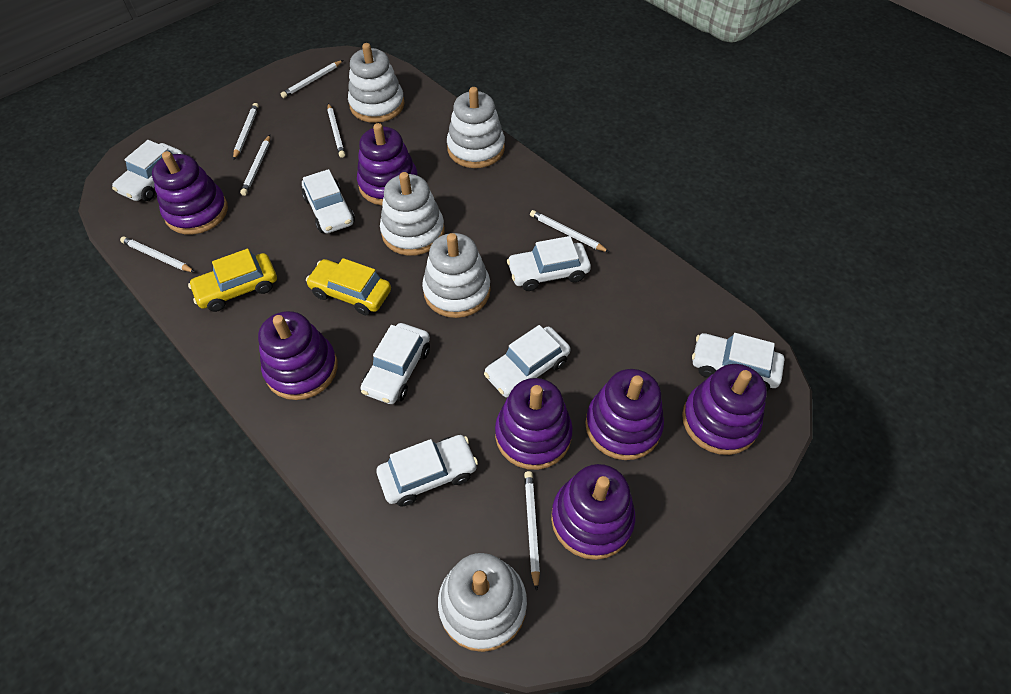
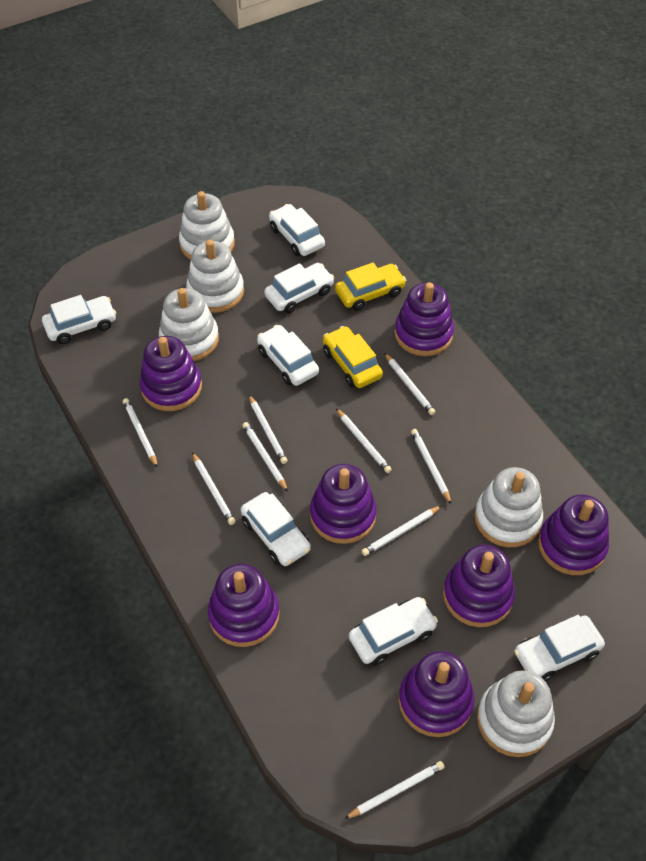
white pencil: [120,237,195,272] [233,103,259,160] [240,135,270,196] [281,60,343,98] [327,103,345,158] [524,471,540,591] [530,210,609,252] = 7 -> [123,398,158,468] [192,452,235,525] [242,422,288,492] [249,395,288,464] [336,408,392,473] [344,761,445,819] [362,506,441,556] [385,353,435,415] [411,429,451,504] = 9

